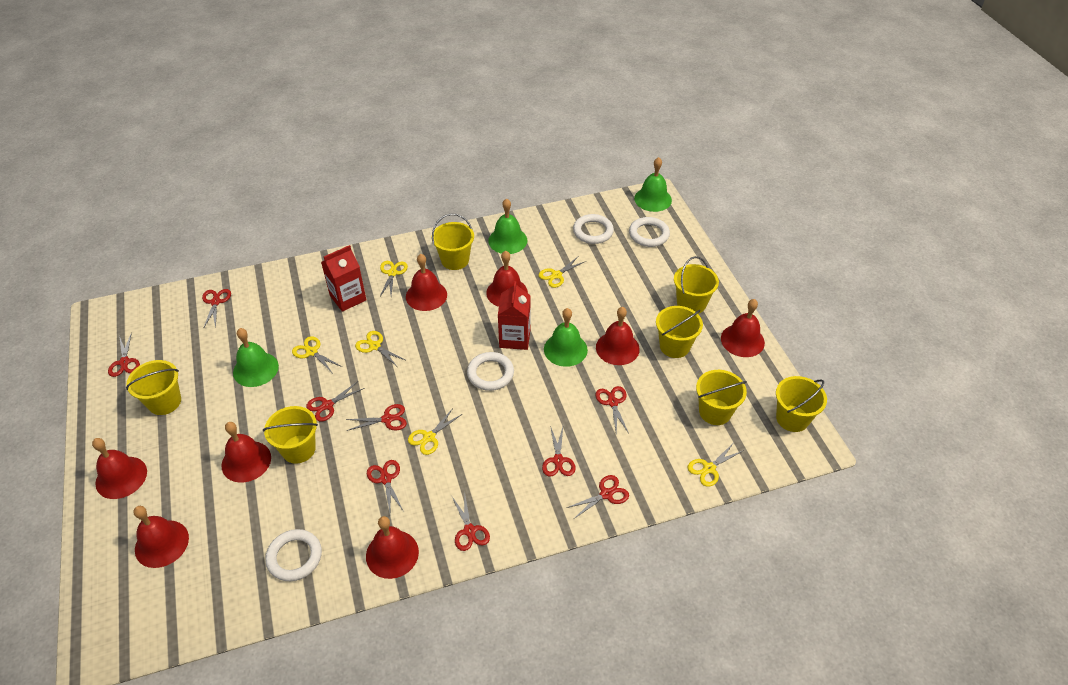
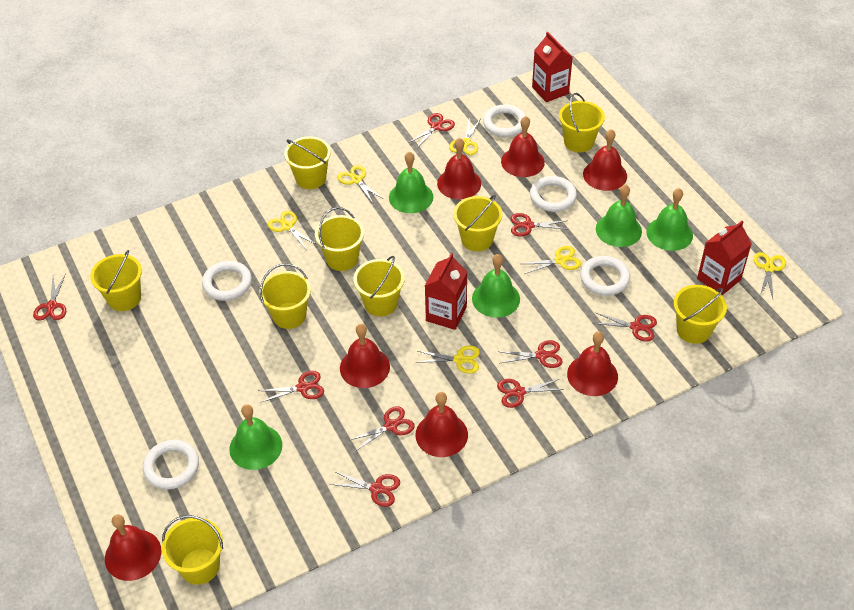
green bell: [233,328,279,387] [488,198,527,254] [544,308,588,367] [634,157,672,212] = 4 -> [229,405,282,470] [389,152,433,213] [472,254,520,318] [596,185,642,247] [647,188,693,251] = 5
red bell: [92,438,147,499] [133,506,189,568] [222,422,271,483] [366,516,419,579] [406,254,447,311] [486,251,528,307] [596,307,640,365] [721,299,765,357] = 8 -> [105,514,162,581] [340,324,390,388] [415,392,468,457] [437,138,481,199] [501,116,545,177] [567,331,618,396] [583,129,627,191] = 7
red carton: [321,245,366,312] [498,281,531,350] = 2 -> [425,253,468,330] [532,32,573,102] [697,221,752,295] = 3
white ring: [265,529,322,581] [467,352,514,391] [573,214,614,244] [629,217,670,247] = 4 -> [143,440,199,490] [202,261,252,301] [483,104,526,137] [530,176,577,212] [580,256,630,296] = 5
yellow bucket: [126,360,181,415] [263,406,318,464] [432,214,474,270] [656,306,703,358] [674,256,719,314] [696,370,747,425] [776,376,827,432] = 7 -> [90,250,142,311] [162,515,223,585] [259,263,311,329] [284,136,331,189] [315,207,364,271] [353,256,405,316] [453,195,502,251] [559,93,605,153] [674,285,727,344] = 9

